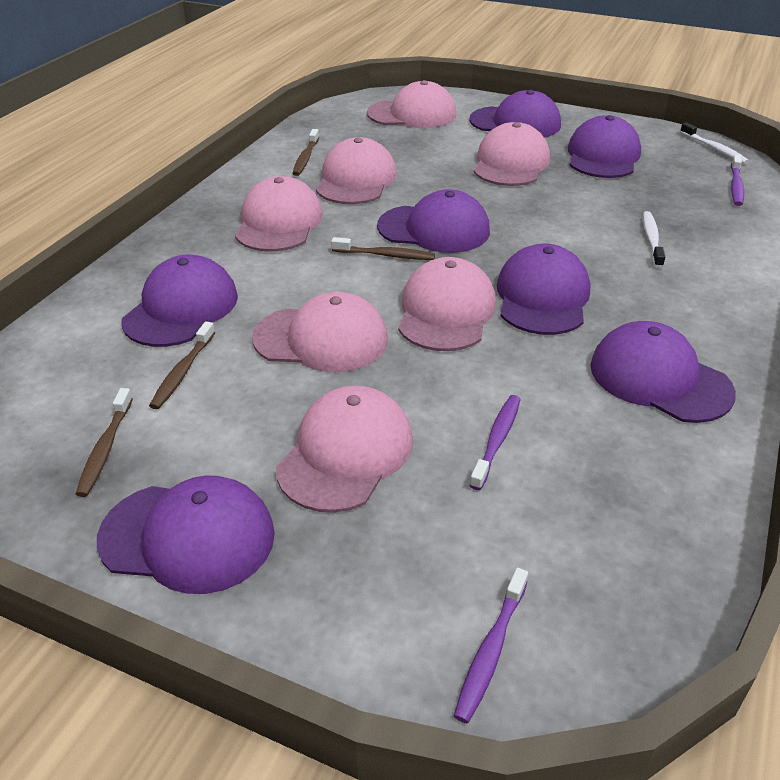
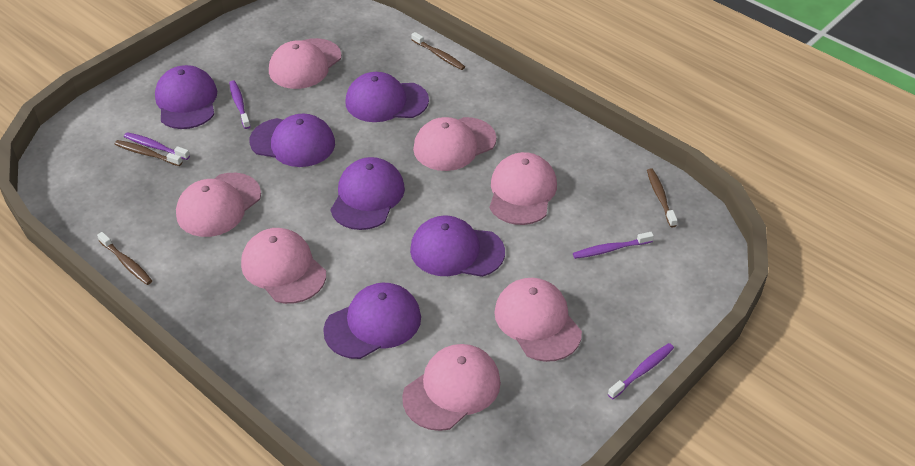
purple cap: [97,476,275,594] [121,255,238,347] [377,189,490,253] [469,90,561,137] [497,244,590,335] [568,115,641,178] [590,321,736,423] = 7 -> [155,65,217,129] [250,113,335,167] [323,283,421,359] [330,157,405,230] [345,72,429,122] [410,215,505,277] = 6
purple toothbrush: [454,568,528,723] [469,395,521,490] [731,155,744,206] = 3 -> [124,132,190,160] [229,80,251,129] [573,232,654,259] [608,343,674,399] = 4
white toothbrush: [643,211,665,268] [680,122,749,164] = 2 -> none = 0

